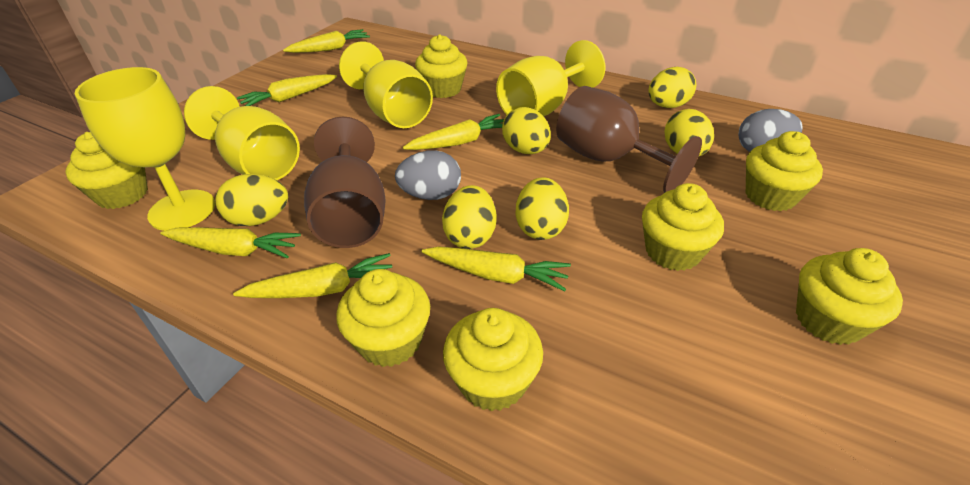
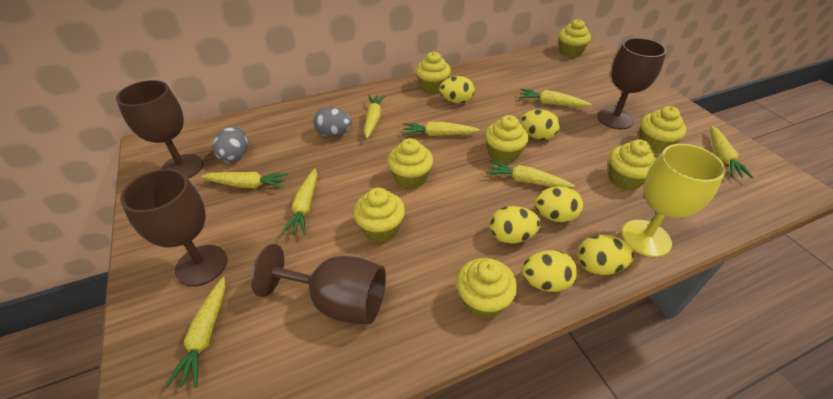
brown goblet: [304,116,386,248] [556,86,702,193] = 2 -> [116,80,203,178] [120,169,227,287] [251,244,386,325] [597,38,667,129] = 4
yellow carrot: [160,227,301,258] [233,253,392,298] [237,74,337,106] [283,29,370,53] [403,114,504,150] [422,247,571,291] = 6 -> [165,277,226,388] [201,172,288,189] [281,169,318,235] [364,95,385,139] [403,122,480,136] [486,161,575,188] [519,89,591,107] [710,126,753,178] = 8
yellow cupcake: [65,132,148,209] [336,269,430,367] [415,34,468,98] [443,308,543,412] [642,183,724,271] [746,131,823,211] [796,248,903,345] = 7 -> [353,188,405,243] [387,138,433,189] [415,52,451,94] [456,258,517,319] [485,115,529,164] [558,19,591,58] [608,139,656,190] [639,106,687,154] = 8
yellow goblet: [75,67,215,231] [184,86,300,180] [339,41,433,128] [496,40,605,116] = 4 -> [622,144,726,257] = 1

